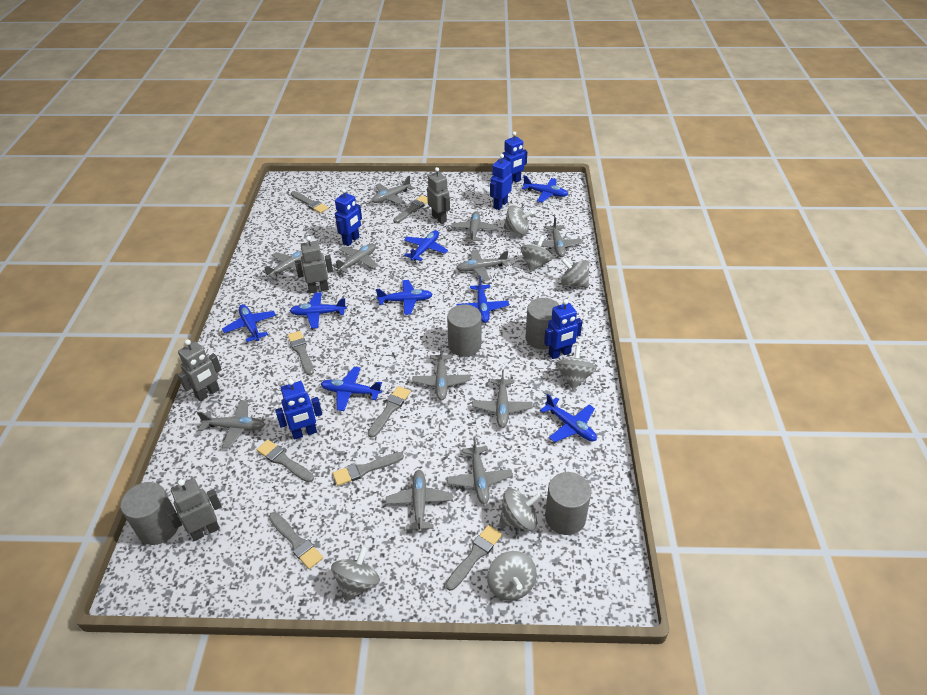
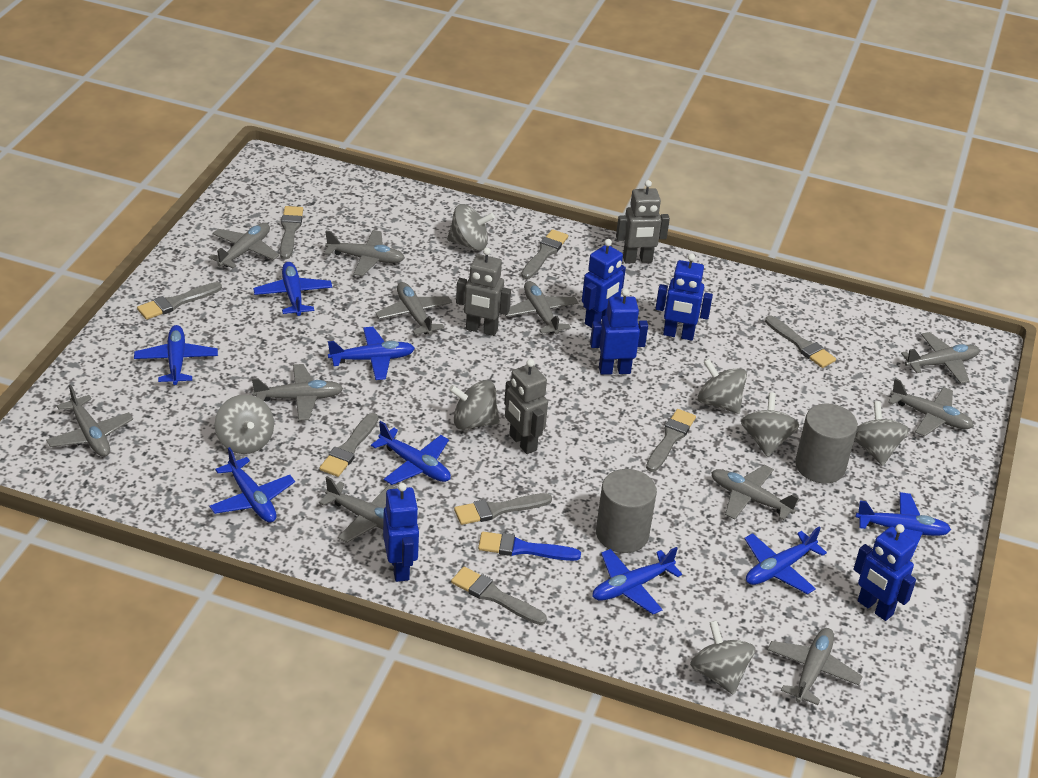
blue brush: none = 0 -> [478,532,581,561] = 1
grey cylinder: [121,482,179,545] [447,304,481,357] [525,298,559,350] [545,472,591,535] = 4 -> [596,469,657,553] [795,404,858,483] = 2
grey robot: [166,478,222,541] [178,339,222,401] [295,236,333,293] [427,167,450,224] = 4 -> [456,247,511,336] [504,359,548,454] [616,180,670,263] = 3

